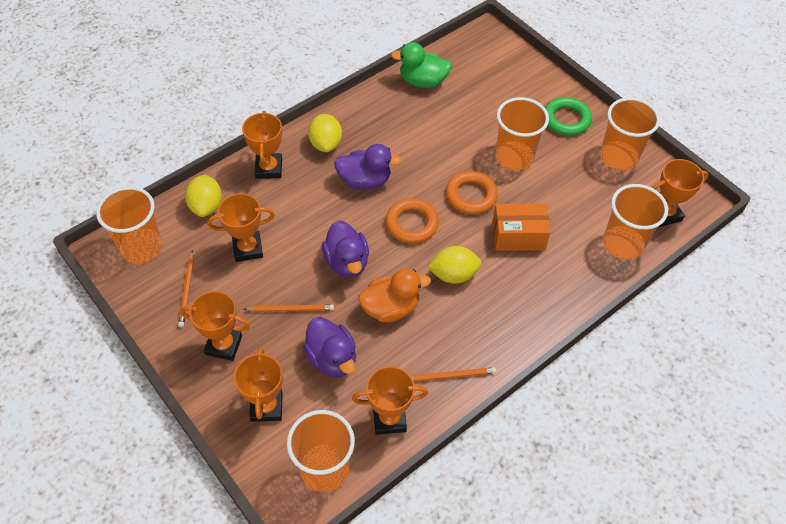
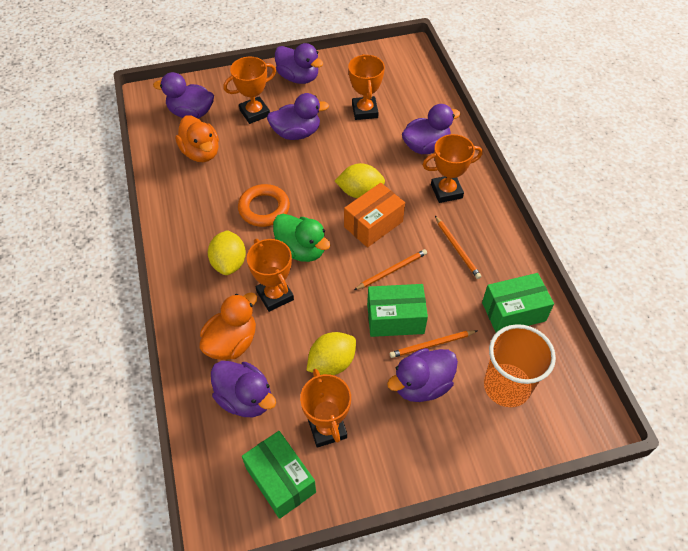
green box: none = 0 -> [242,431,316,519] [367,284,428,337] [482,273,554,333] = 3
green ring: [545,97,592,136] = 1 -> none = 0
orange cup: [96,186,162,263] [287,410,355,492] [495,97,549,171] [600,98,660,171] [603,184,668,260] = 5 -> [484,324,556,407] = 1
orange duck: [358,268,431,322] = 1 -> [175,115,219,162] [200,292,257,360] = 2
orange ring: [386,198,439,243] [446,171,498,214] = 2 -> [238,184,290,227] = 1
orange trophy: [180,291,250,361] [207,193,275,262] [234,347,283,422] [242,111,282,179] [352,366,428,435] [652,159,709,227] = 6 -> [223,57,276,124] [247,239,294,312] [300,369,351,448] [348,54,385,120] [423,134,483,203] = 5
purple duck: [303,317,356,377] [322,220,369,278] [334,144,402,190] = 3 -> [153,72,214,119] [211,361,276,417] [267,93,329,140] [275,43,323,84] [387,348,458,402] [402,104,460,154] = 6

